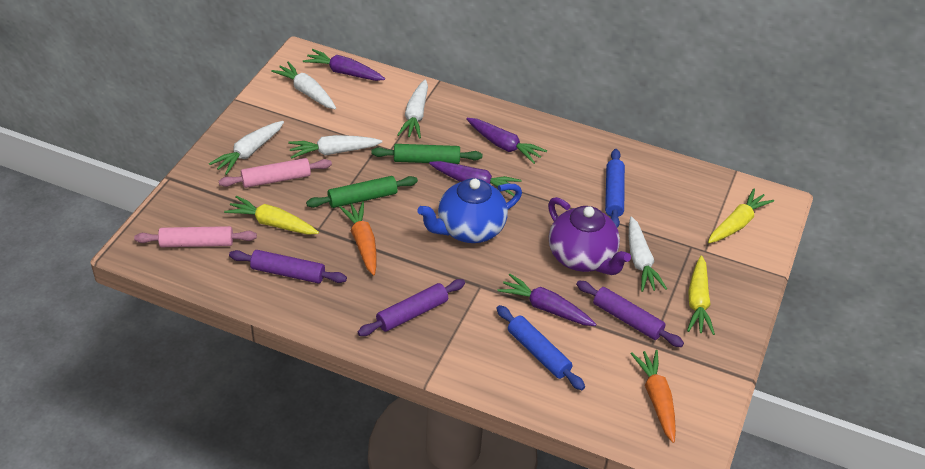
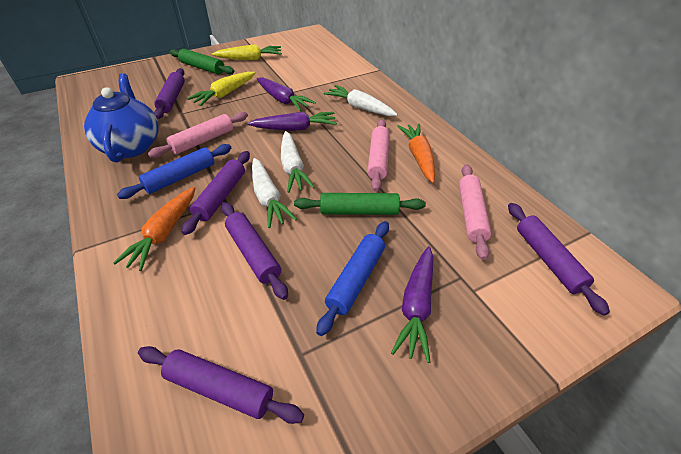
pink rolling pin: [134,226,257,247] [219,158,332,188] = 2 -> [148,112,248,158] [367,119,390,192] [459,164,492,260] = 3
purple carrot: [303,49,385,81] [429,161,522,196] [466,118,547,164] [498,274,596,326] = 4 -> [248,112,337,131] [257,77,316,111] [391,246,434,363] = 3
purple rolling pin: [229,250,347,284] [358,279,465,336] [576,281,684,347] = 3 -> [138,346,304,424] [154,68,185,119] [182,151,250,235] [221,202,288,300] [508,203,610,316] = 5
purple teapot: [548,197,631,275] = 1 -> none = 0
white carrot: [209,121,284,175] [271,61,336,110] [288,135,382,159] [397,79,428,139] [629,216,667,292] = 5 -> [252,158,297,228] [281,131,315,193] [323,85,398,116] = 3
yellow carrot: [224,196,319,235] [687,256,715,335] [708,189,774,243] = 3 -> [187,72,256,106] [212,44,282,60] = 2

